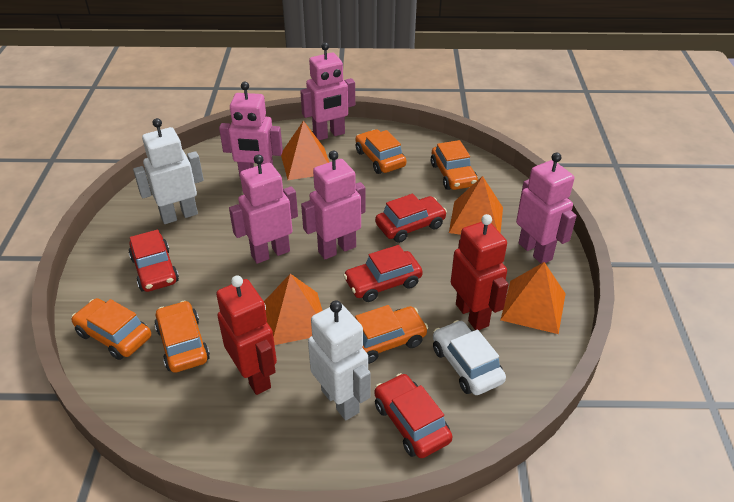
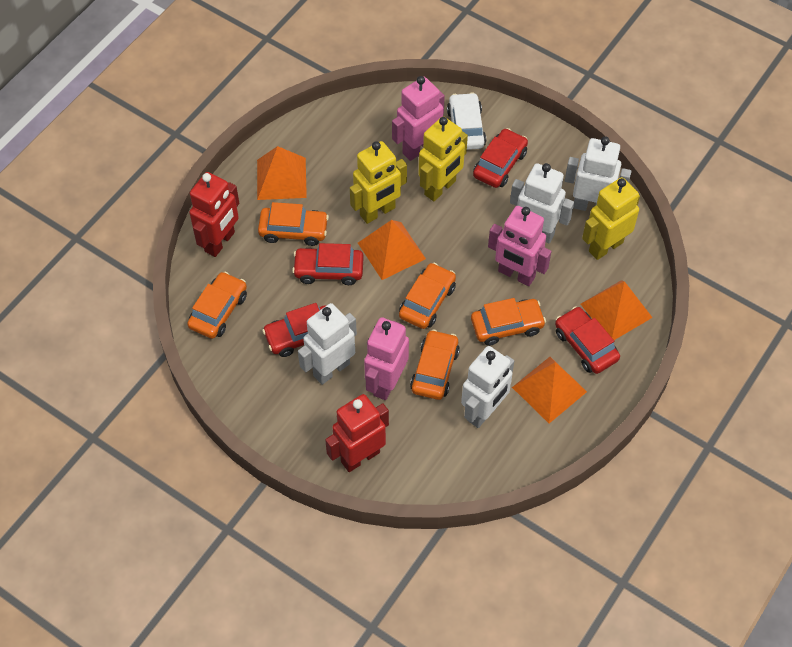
pink robot: [219,82,283,179] [229,154,298,264] [300,42,355,140] [301,151,366,260] [516,152,577,263] = 5 -> [364,317,409,400] [392,76,445,161] [488,206,552,286] = 3
white robot: [133,118,204,224] [308,301,371,420] = 2 -> [298,303,357,385] [461,346,514,428] [510,163,574,244] [565,136,632,211] = 4
yellow robot: none = 0 -> [350,141,407,224] [419,116,468,201] [582,177,640,260] = 3

